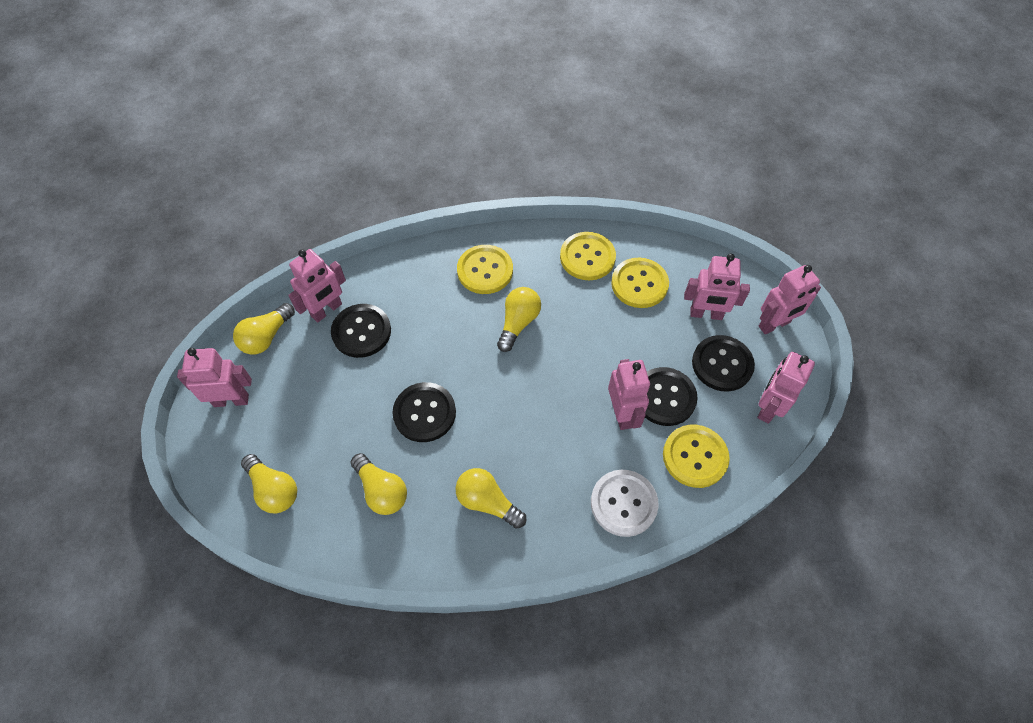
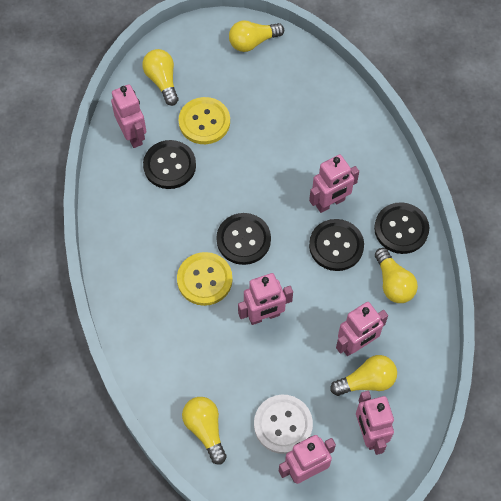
yellow button: [457,245,513,294] [560,232,616,280] [611,258,669,308] [663,425,730,488] = 4 -> [177,252,233,306] [179,97,230,144] = 2

